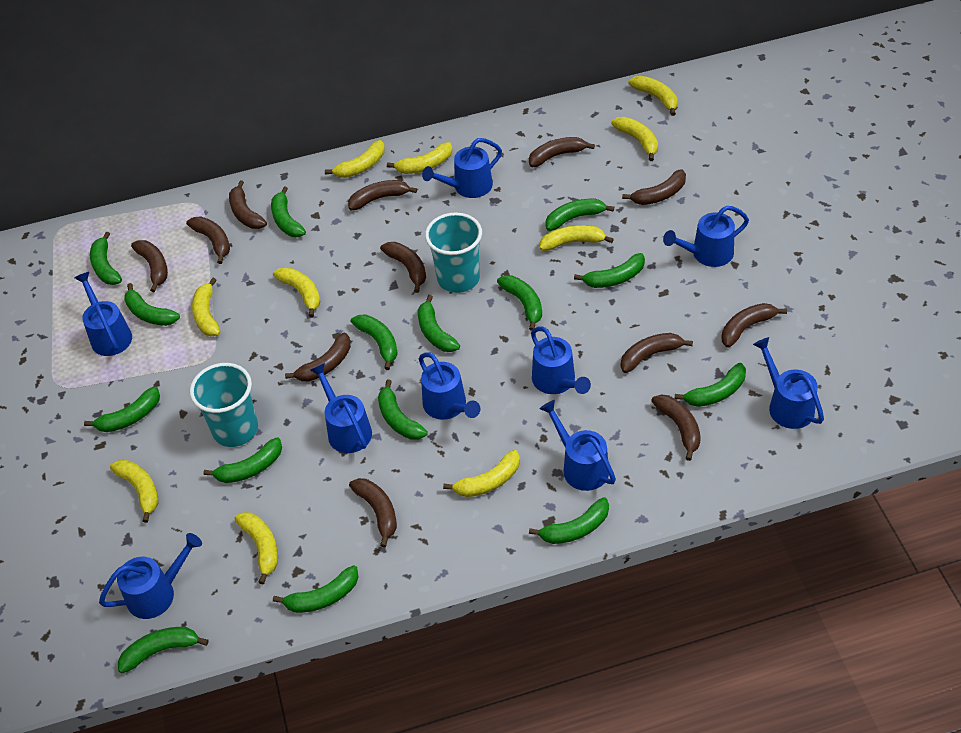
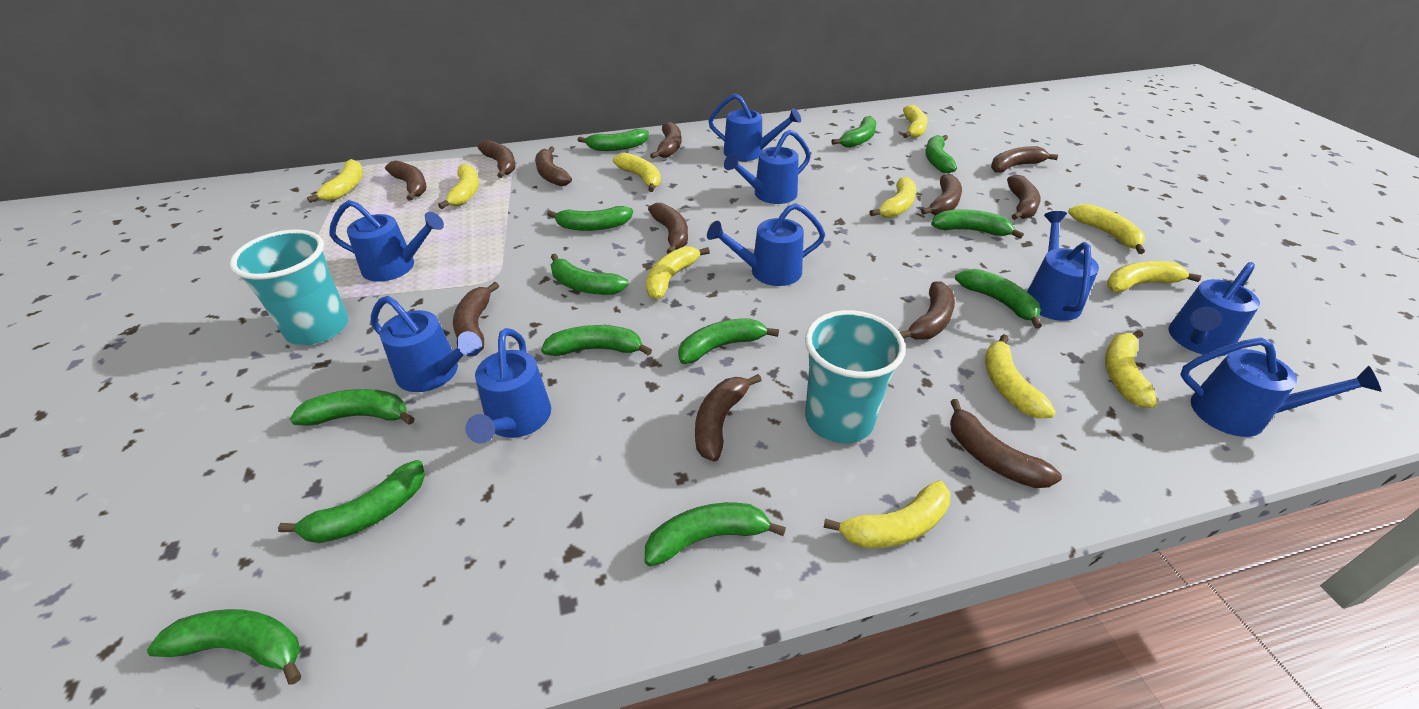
green banana: [84,387,160,432] [90,232,122,285] [118,627,209,673] [124,283,180,326] [203,438,282,483] [271,187,306,237] [273,565,358,613] [351,315,398,370] [378,379,428,440] [418,295,460,352] [497,275,542,331] [529,497,609,544] [545,198,614,231] [574,253,645,288] [675,363,746,407] = 15 -> [147,609,301,684] [278,460,425,543] [290,389,415,426] [541,325,652,356] [547,206,633,231] [550,254,629,295] [578,129,649,151] [645,503,786,567] [678,318,779,364] [831,116,876,148] [925,135,957,173] [931,210,1024,239] [955,269,1042,329] = 13
yellow banana: [110,460,159,523] [192,278,221,336] [234,512,278,584] [273,267,321,318] [325,140,385,178] [387,142,452,174] [443,450,520,497] [539,225,614,251] [611,117,658,161] [628,76,677,116] = 10 -> [307,159,363,203] [438,164,479,209] [613,153,661,192] [646,246,710,300] [823,480,950,548] [870,177,916,218] [903,105,928,138] [985,334,1056,419] [1068,204,1145,254] [1105,330,1158,408] [1107,261,1201,293] = 11

